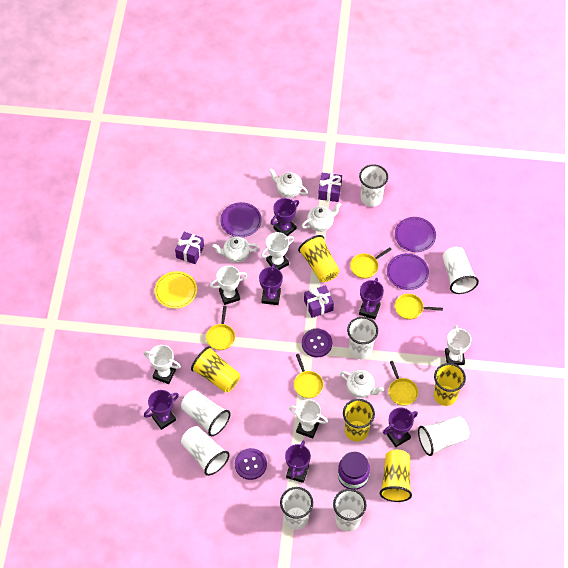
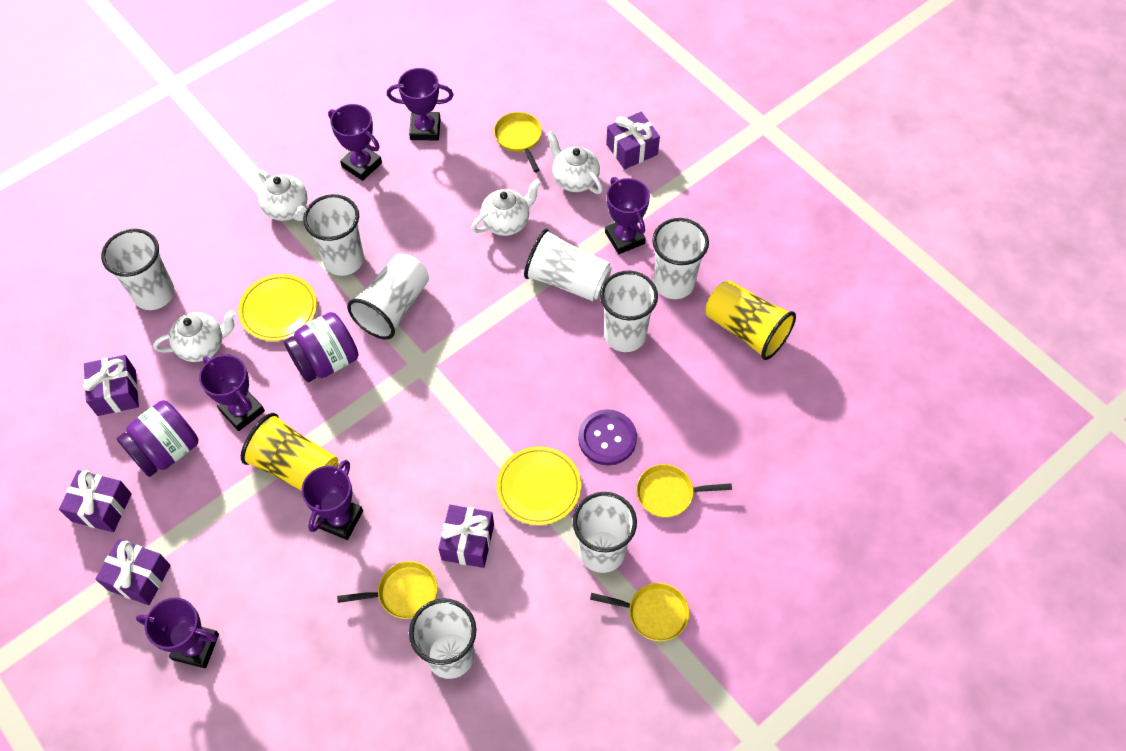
purple button: [235,448,267,480] [302,329,332,357] = 2 -> [578,409,637,465] = 1
purple gift: [175,232,204,264] [304,285,334,318] [318,173,342,202] = 3 -> [59,470,132,532] [83,355,139,416] [95,539,171,605] [438,505,494,568] [606,112,660,169] = 5
purple jar: [338,452,370,490] = 1 -> [117,400,199,477] [284,312,359,382] = 2
purple plate: [220,202,262,237] [387,253,429,290] [395,217,436,252] = 3 -> none = 0
white trophy: [144,345,181,384] [210,266,247,305] [261,232,294,270] [289,399,328,439] [445,325,471,365] = 5 -> none = 0
yellow cup: [191,346,240,393] [298,235,340,282] [343,399,375,442] [379,450,412,502] [434,363,466,406] = 5 -> [241,413,339,490] [705,280,796,360] = 2
yellow pan: [206,306,235,350] [294,354,323,398] [350,247,392,279] [389,361,418,406] [395,294,443,319] = 5 -> [337,561,438,619] [494,112,542,172] [590,583,689,641] [636,464,732,518] = 4
yellow plate: [155,271,197,309] = 1 -> [238,274,317,341] [497,446,581,525] = 2

